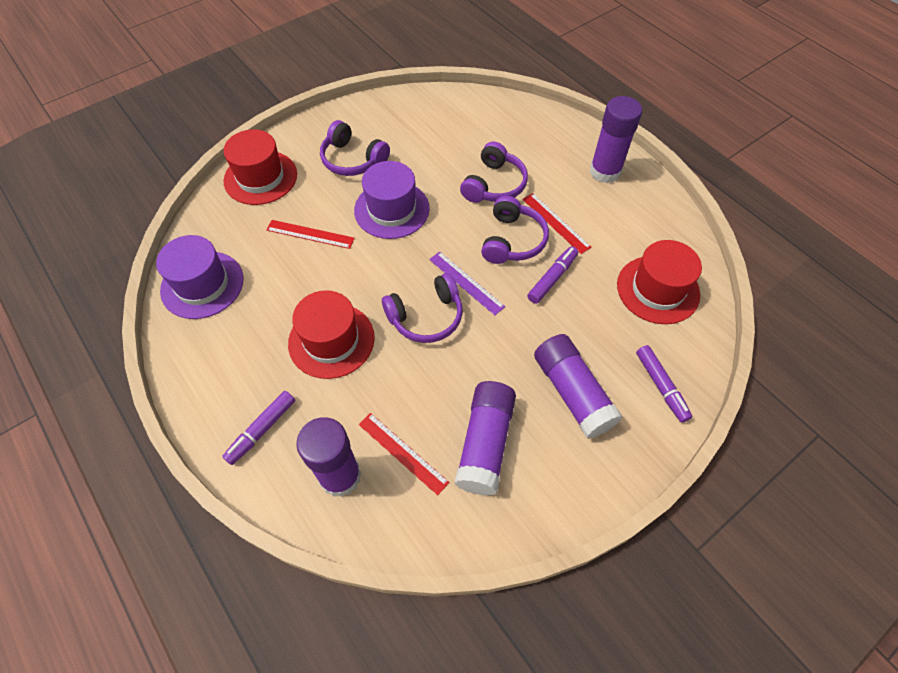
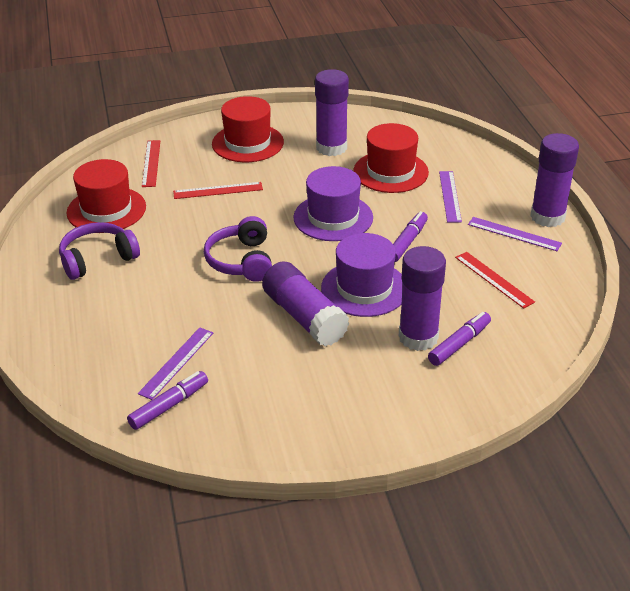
purple headphones: [320,120,390,176] [382,273,463,343] [460,142,528,203] [481,196,549,264] = 4 -> [59,222,140,280] [204,216,272,282] = 2
purple ruler: [429,251,505,315] = 1 -> [138,327,213,400] [439,171,462,223] [468,217,562,251] = 3

